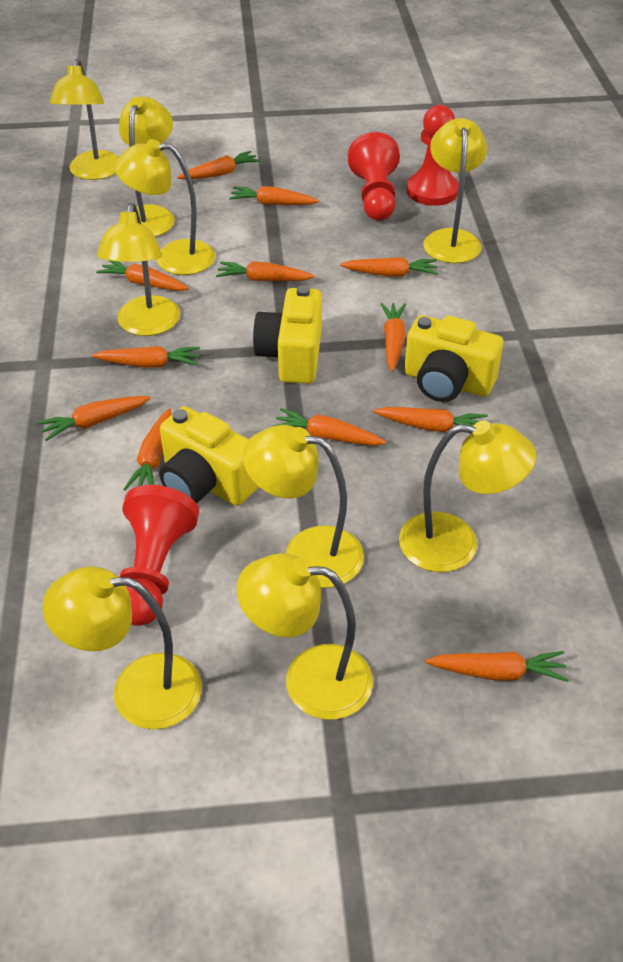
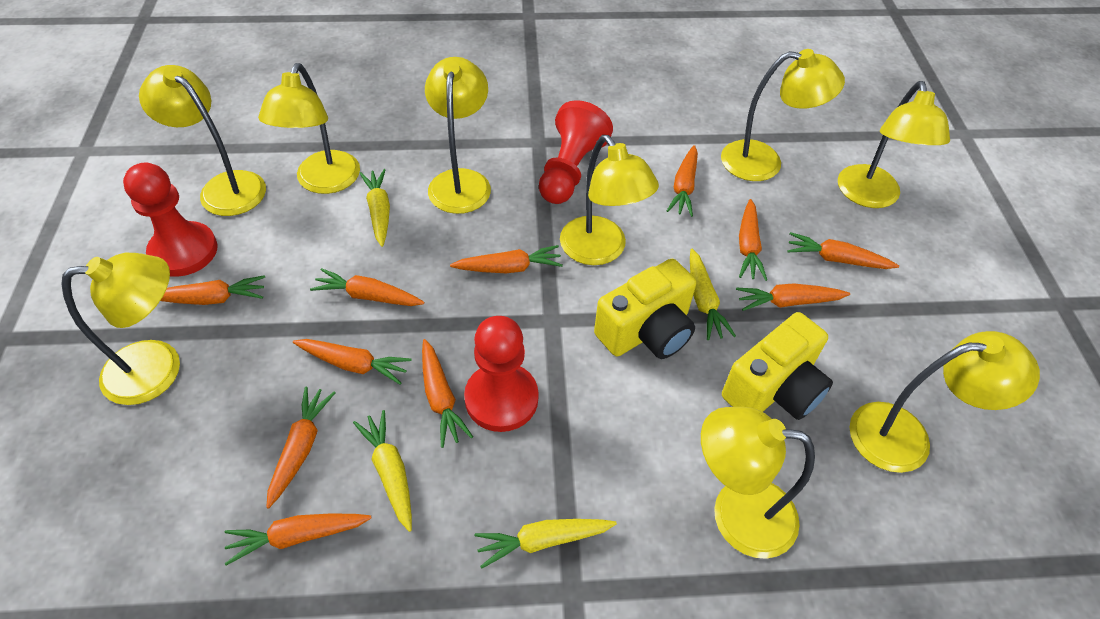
orange carrot: [37,396,151,441] [92,346,200,368] [96,260,189,291] [123,408,172,490] [177,151,260,179] [216,261,315,281] [229,186,319,205] [273,408,386,446] [340,257,438,277] [373,407,488,432] [380,303,406,371] [425,651,569,682] = 12 -> [160,275,265,305] [225,514,372,565] [266,386,335,508] [293,339,412,385] [310,268,424,306] [422,339,473,448] [450,245,563,273] [667,145,698,217] [736,283,850,311] [739,199,767,281] [787,232,899,269] = 11
yellow camera: [159,406,259,506] [253,285,322,384] [404,315,504,402] = 3 -> [594,259,696,359] [722,312,833,420] = 2
yellow carrot: none = 0 -> [353,410,412,532] [359,169,390,247] [475,519,617,569] [690,249,736,340] = 4

